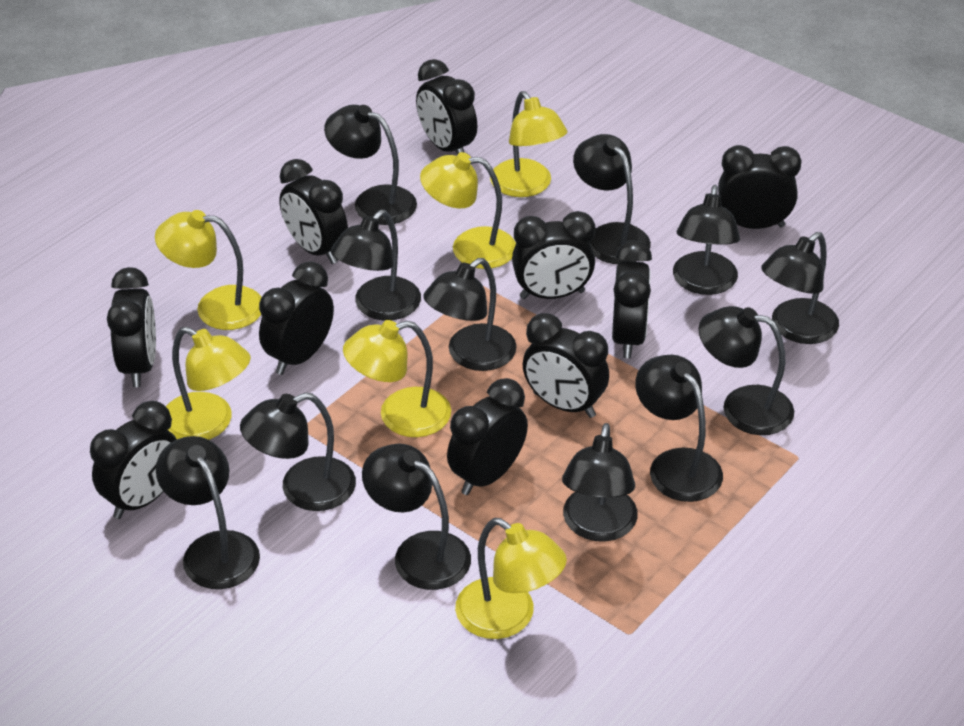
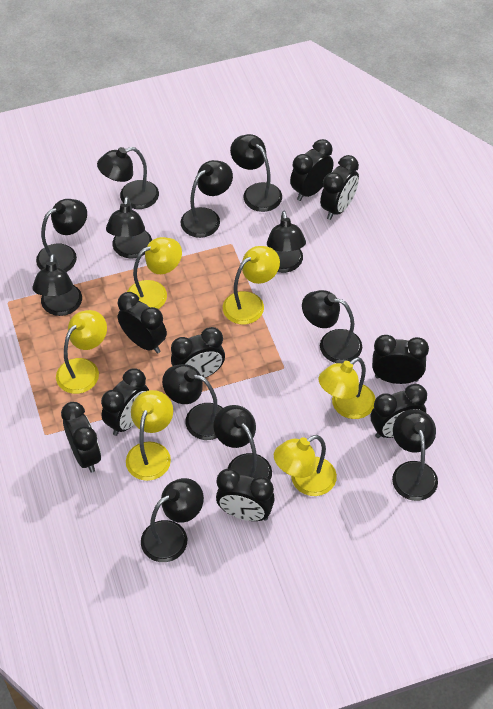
black clock: [90,401,177,519] [107,267,156,387] [259,261,334,375] [279,159,348,264] [416,59,477,155] [447,378,528,495] [512,211,595,299] [523,313,609,418] [612,240,652,358] [718,145,802,229] = 10 -> [61,402,101,473] [101,369,149,436] [118,292,167,354] [171,327,225,378] [216,469,275,521] [290,139,334,201] [320,155,359,220] [371,384,427,438] [372,335,429,384] = 9

